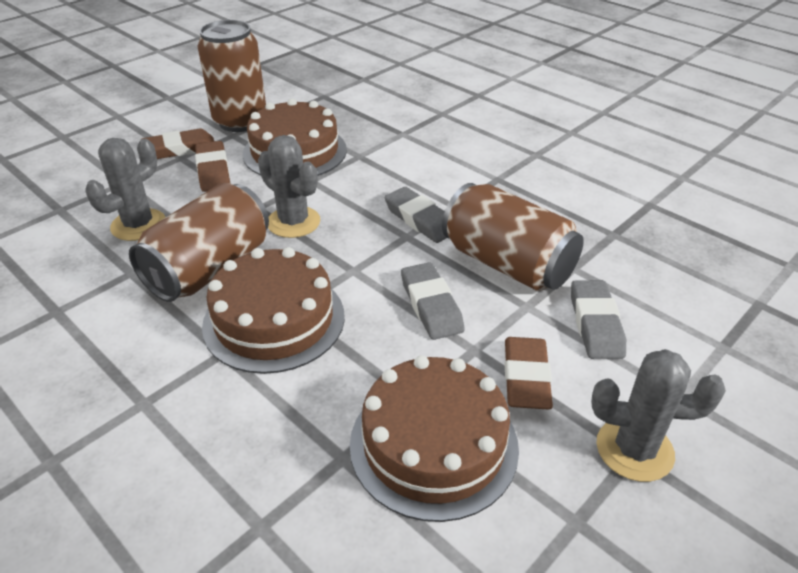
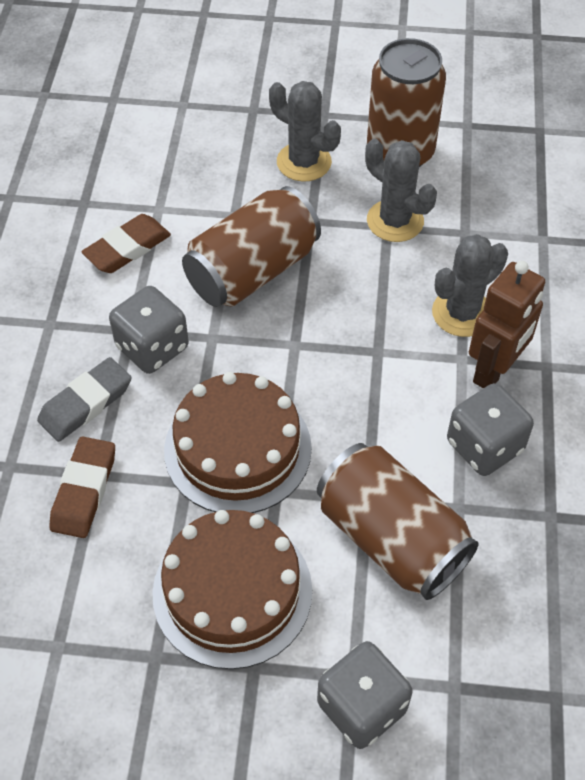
brown cake: [202,247,345,374] [242,98,347,176] [350,355,519,522] = 3 -> [152,510,312,669] [164,372,312,513] = 2
brown eraser: [142,129,215,159] [195,141,230,192] [505,337,553,409] = 3 -> [49,437,115,538] [81,214,171,273] = 2
brown robot: none = 0 -> [469,261,545,388] = 1
grey dice: none = 0 -> [109,286,189,374] [317,641,413,749] [447,383,534,476] = 3
grey eraser: [385,187,447,243] [401,262,465,340] [571,280,626,359] = 3 -> [37,357,132,442] = 1

